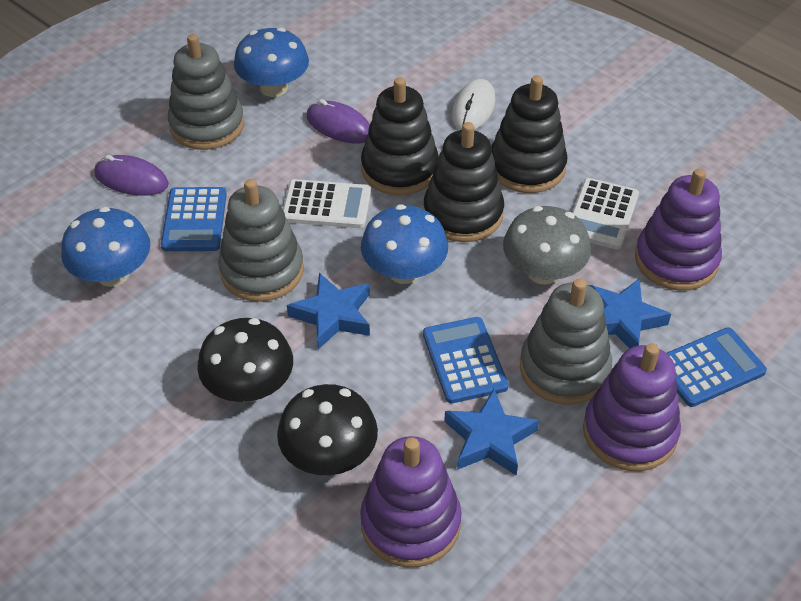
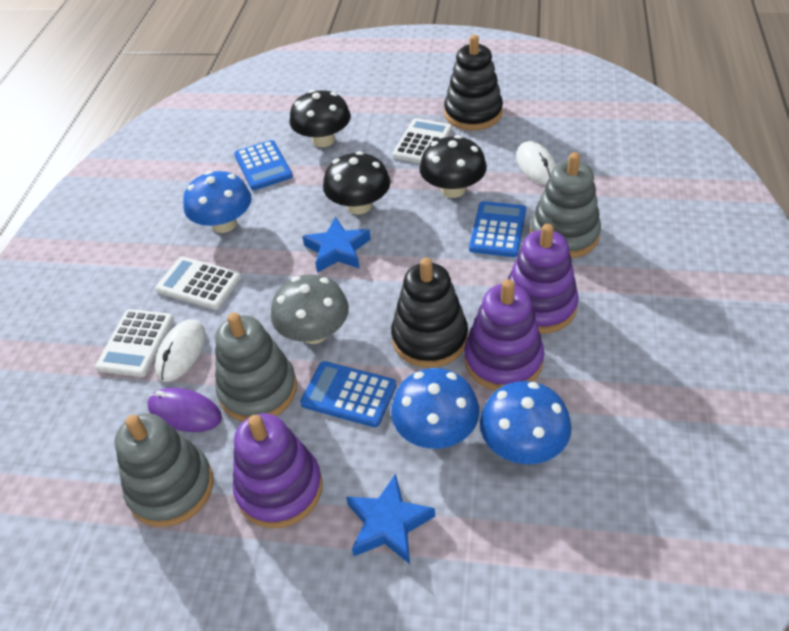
black mushroom: [197,318,293,402] [277,384,378,475] = 2 -> [289,90,351,147] [323,151,390,215] [419,135,487,198] = 3
black stacking toy: [361,77,439,195] [424,122,504,242] [491,75,568,193] = 3 -> [391,258,468,368] [444,35,503,131] = 2
blue star: [287,273,370,350] [444,389,539,476] [589,278,671,349] = 3 -> [302,217,371,273] [346,474,435,564] = 2
purple mouse: [94,155,169,196] [306,99,370,143] = 2 -> [147,388,222,432] = 1
white calculator: [283,179,371,228] [572,178,639,250] = 2 -> [95,309,174,377] [155,256,241,310] [392,118,452,163] = 3
white mouse: [452,79,496,130] = 1 -> [155,319,205,382] [516,141,556,185] = 2

